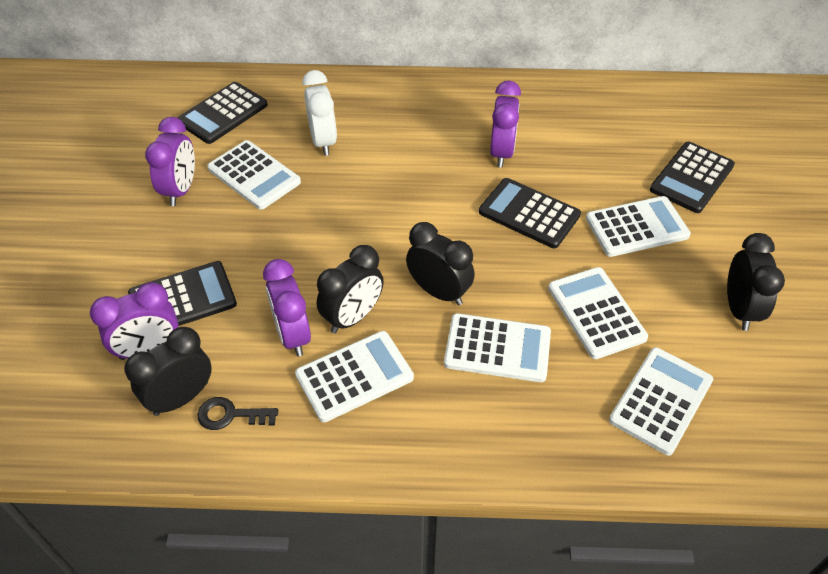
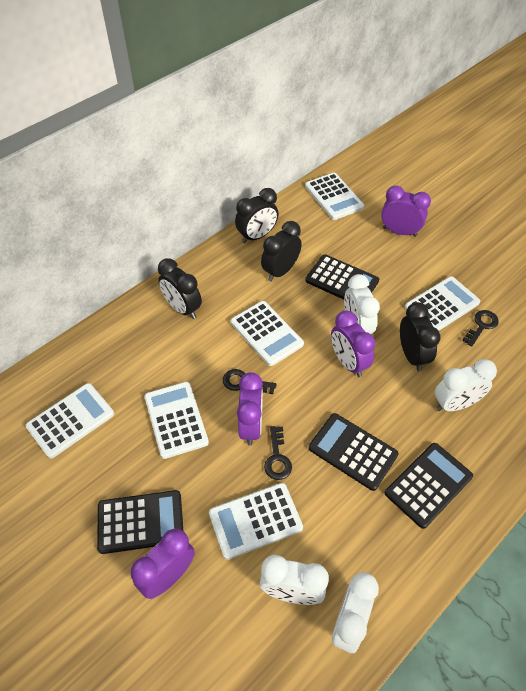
black key: [198,397,278,430] = 1 -> [223,369,277,394] [264,426,292,480] [462,310,499,346] = 3
white clock: [302,70,337,156] = 1 -> [260,555,329,605] [332,572,379,653] [344,274,380,334] [435,359,497,411] = 4

